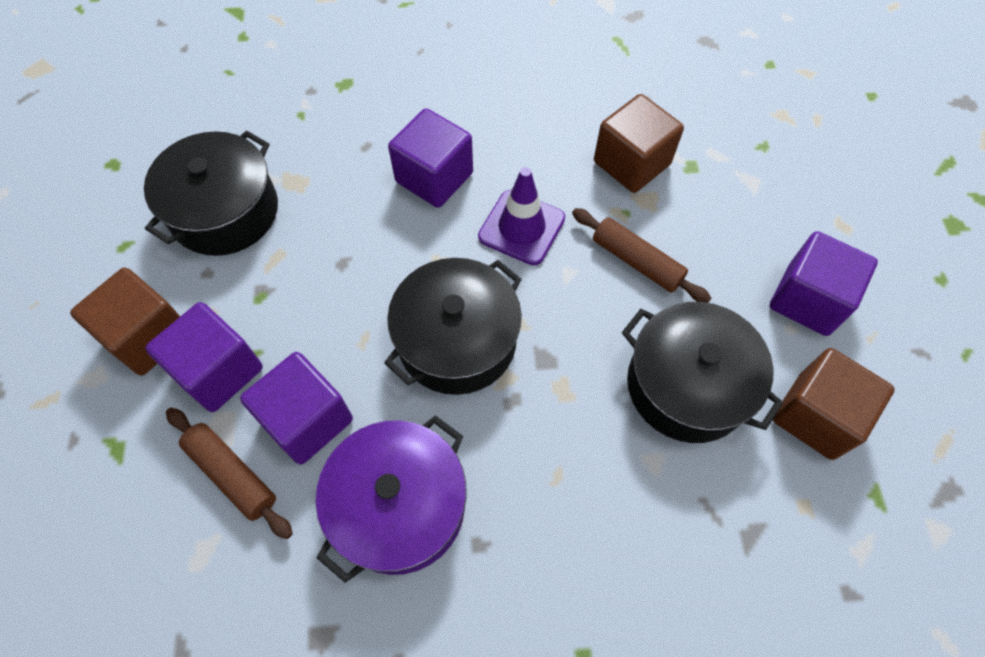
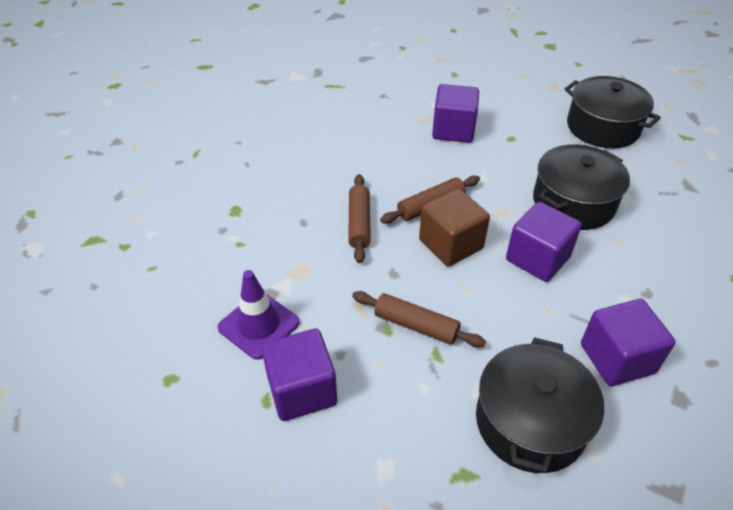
brown cube: [70,268,180,376] [594,94,684,193] [773,348,895,460] = 3 -> [419,189,490,267] = 1
brown rolling pin: [166,408,293,539] [572,208,711,303] = 2 -> [348,174,371,263] [352,291,486,348] [380,175,480,224] = 3
purple pot: [316,415,467,583] = 1 -> none = 0

